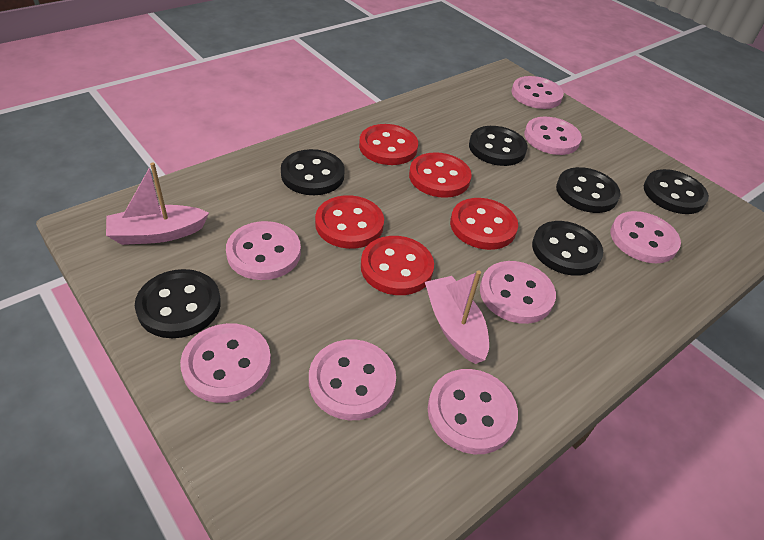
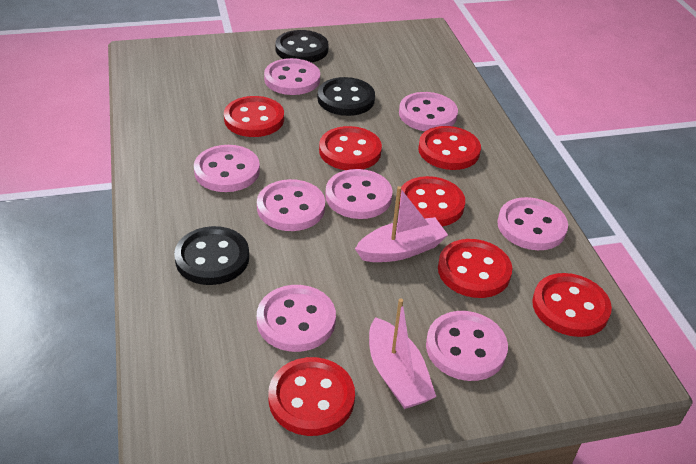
black button: [135,269,221,338] [281,149,345,195] [469,126,528,166] [532,221,603,276] [556,167,621,213] [644,169,709,214] = 6 -> [174,226,249,285] [275,30,328,63] [317,77,375,116] = 3
red button: [315,195,384,249] [359,124,418,165] [361,236,434,295] [409,152,472,198] [450,198,518,250] = 5 -> [224,96,284,137] [268,357,355,436] [319,126,382,170] [399,176,465,226] [418,126,481,170] [438,239,512,298] [532,273,612,337] = 7

